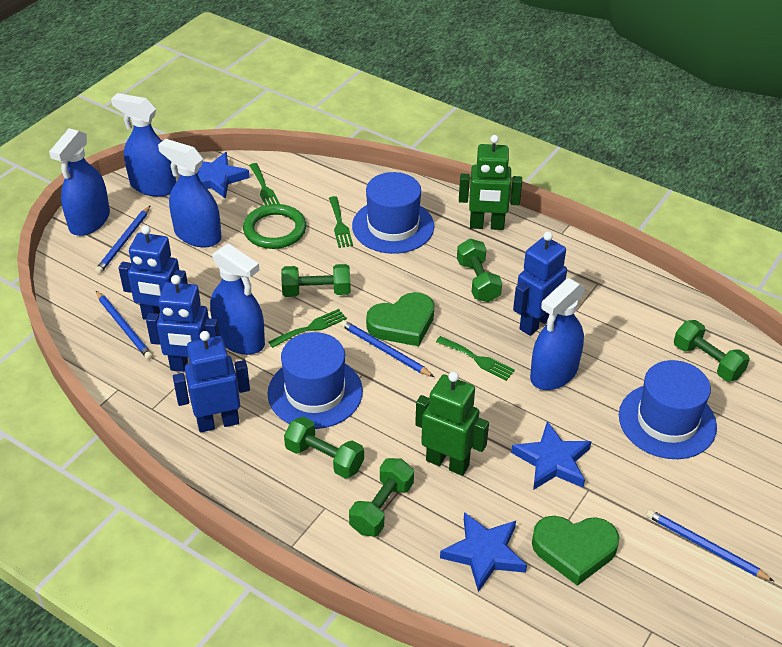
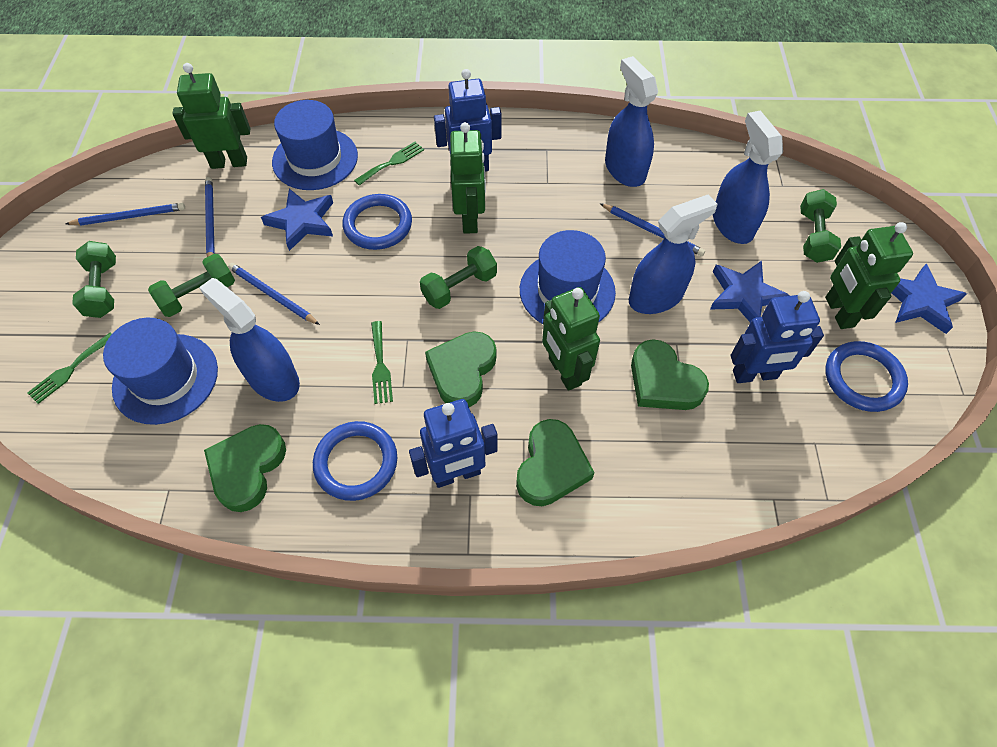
blue ring: none = 0 -> [313,421,397,501] [343,194,412,250] [825,341,908,412] = 3
blue robot: [119,225,188,320] [146,275,220,372] [173,331,250,432] [513,232,567,336] = 4 -> [409,399,498,488] [434,69,502,172] [731,291,824,383] = 3
blue spray bottle: [49,128,110,236] [111,93,176,197] [158,139,222,247] [210,243,265,355] [530,278,585,390] = 5 -> [199,278,300,402] [605,56,658,187] [629,194,717,314] [713,111,783,244] = 4
green dumbbell: [281,264,351,297] [284,416,364,479] [349,458,414,537] [457,239,502,302] [674,320,750,381] = 5 -> [72,241,116,318] [148,254,235,317] [420,246,497,309] [800,189,841,263] = 4
green fork: [249,163,280,205] [269,309,347,348] [329,196,353,248] [436,336,515,381] = 4 -> [27,333,112,404] [354,142,424,185] [371,321,393,404] = 3
green heart: [366,292,435,346] [532,516,619,586] = 2 -> [204,424,286,512] [425,331,496,407] [516,419,595,506] [631,339,709,410] = 4
green ring: [243,204,306,249] = 1 -> none = 0
green robot: [415,372,489,476] [459,135,522,230] = 2 -> [172,63,250,169] [450,122,486,234] [542,287,600,391] [825,222,913,329] = 4

